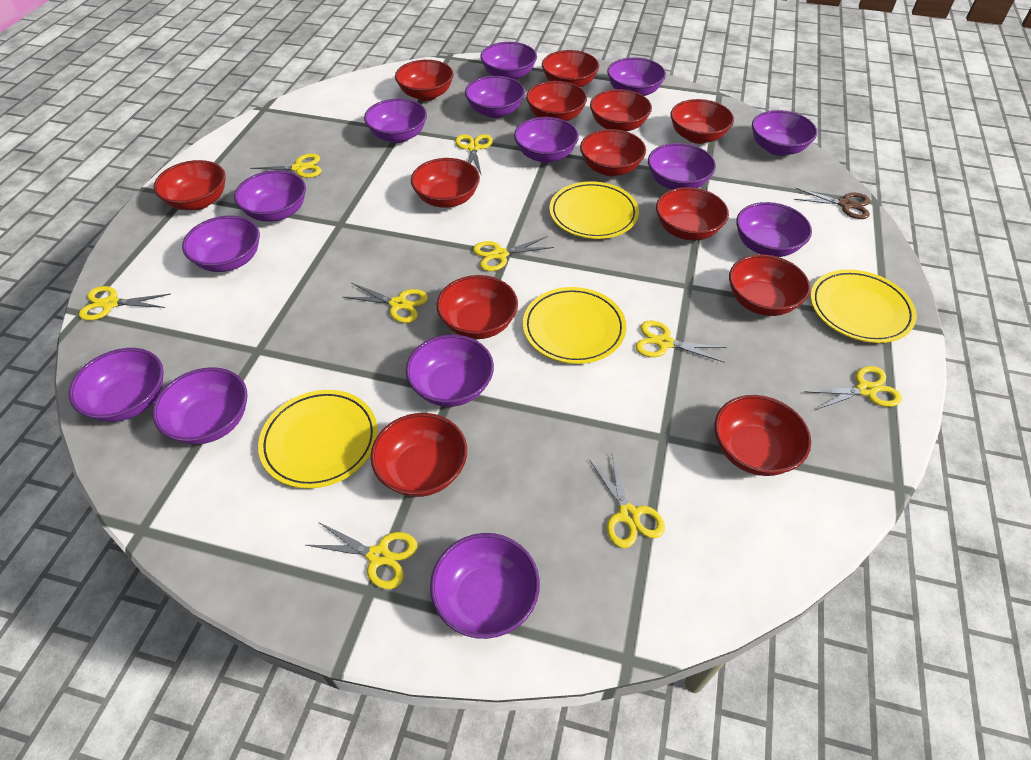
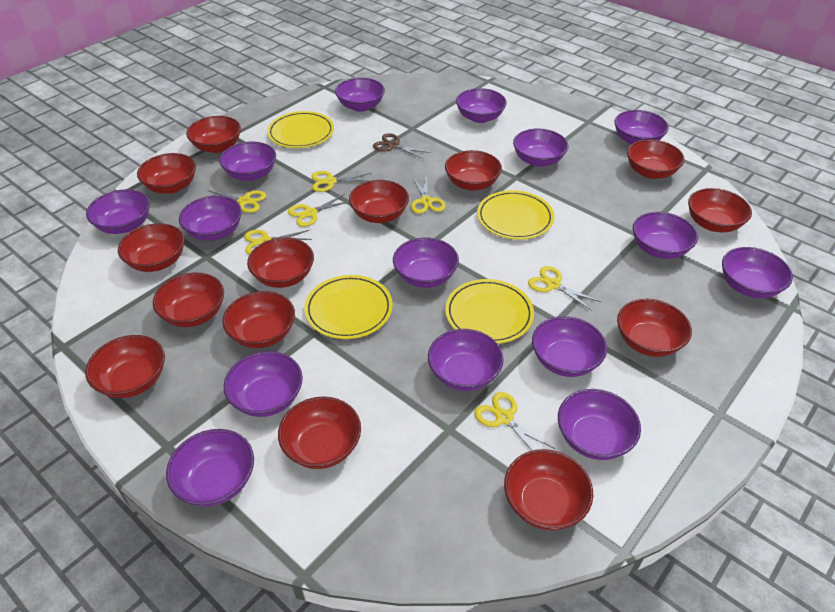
purple bowl: [69,348,164,422] [152,367,248,444] [182,215,260,272] [234,170,306,222] [364,98,427,143] [406,335,494,407] [430,533,540,639] [465,76,525,118] [480,42,537,80] [514,117,579,163] [607,57,666,96] [648,143,716,190] [736,202,812,257] [752,110,817,156] = 14 -> [86,189,150,234] [166,429,254,507] [179,196,242,241] [219,142,276,181] [224,351,303,417] [335,78,385,112] [393,237,459,288] [428,329,504,391] [456,88,507,123] [513,128,568,167] [532,316,607,377] [558,389,641,460] [614,110,669,145] [633,212,698,259] [722,247,793,298] = 15
red bowl: [153,160,226,210] [370,413,467,497] [395,60,454,101] [411,158,480,208] [437,275,518,339] [526,81,587,121] [542,50,599,87] [580,129,646,176] [590,89,652,131] [656,187,729,241] [670,99,734,144] [715,395,811,476] [729,255,810,316] = 13 -> [85,335,165,398] [118,223,185,272] [137,153,196,194] [153,273,224,327] [186,116,241,153] [222,291,295,348] [247,237,314,288] [278,396,361,469] [349,180,409,223] [445,150,502,191] [504,449,593,530] [617,299,692,357] [627,140,685,179] [688,188,752,232] = 14
yellow scissors: [79,286,170,320] [250,154,321,178] [306,522,417,589] [342,283,428,323] [455,134,493,174] [473,236,554,271] [590,454,665,548] [636,321,727,362] [804,366,902,411] = 9 -> [207,190,266,213] [244,230,312,254] [288,194,349,227] [311,171,371,192] [411,175,446,214] [474,392,555,451] [528,266,601,311] = 7

